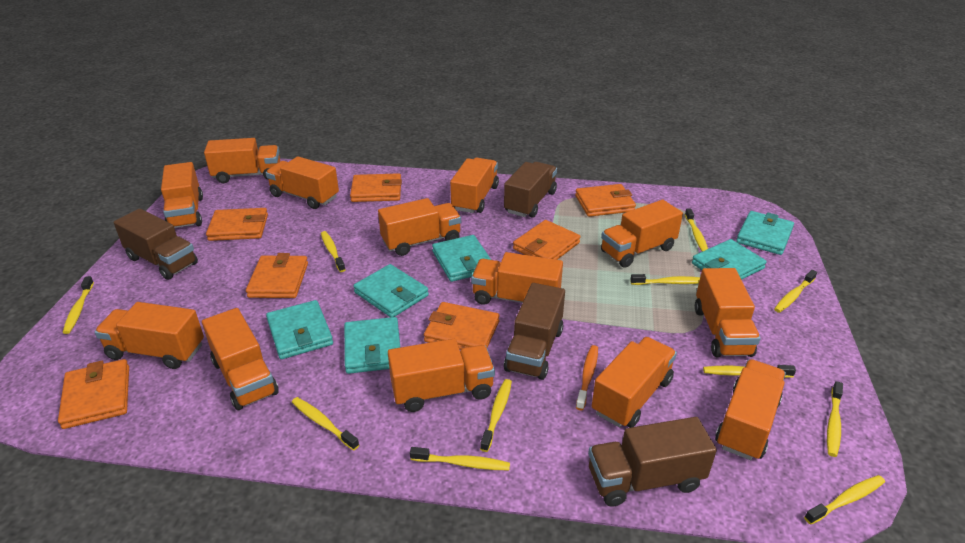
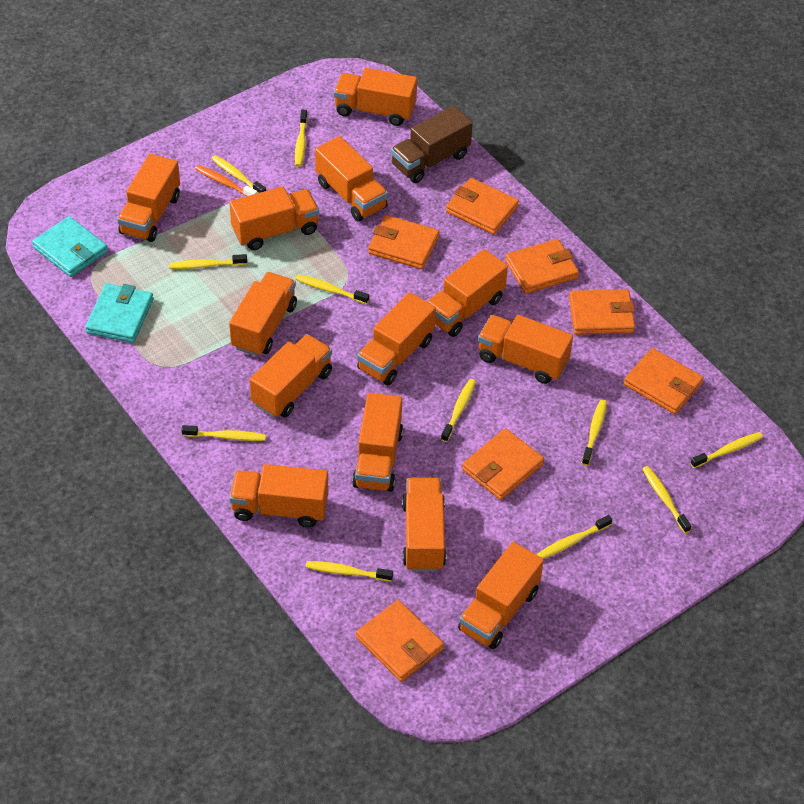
brown truck: [114,209,198,280] [504,162,557,218] [504,283,565,380] [588,417,717,507] = 4 -> [391,106,473,183] = 1
turquoise wallet: [266,300,333,359] [344,317,400,374] [353,264,429,317] [432,235,491,282] [692,239,767,280] [736,211,794,255] = 6 -> [32,216,108,277] [85,283,153,343] = 2

